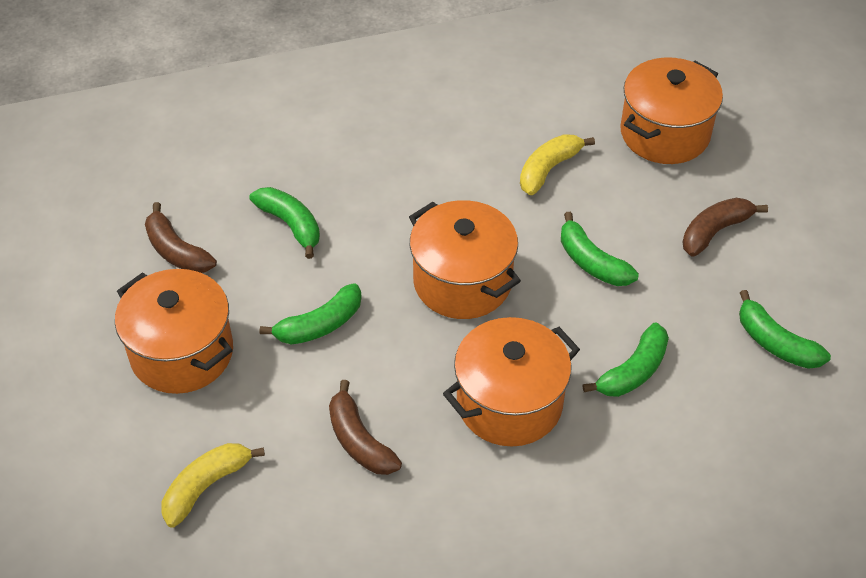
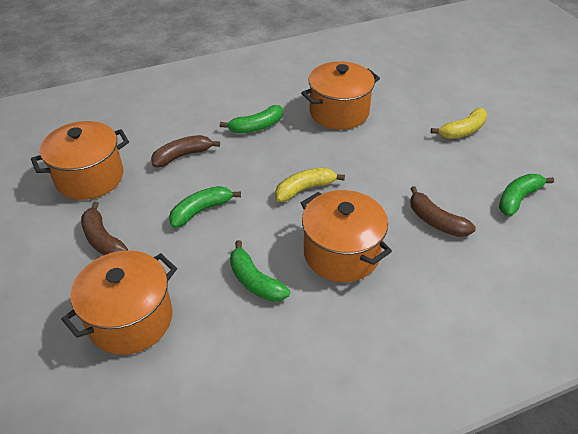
green banana: [249,187,320,259] [260,283,362,345] [561,212,639,286] [583,323,669,397] [739,290,831,369] = 5 -> [169,186,241,228] [220,105,283,134] [230,240,290,302] [499,174,554,217] = 4

